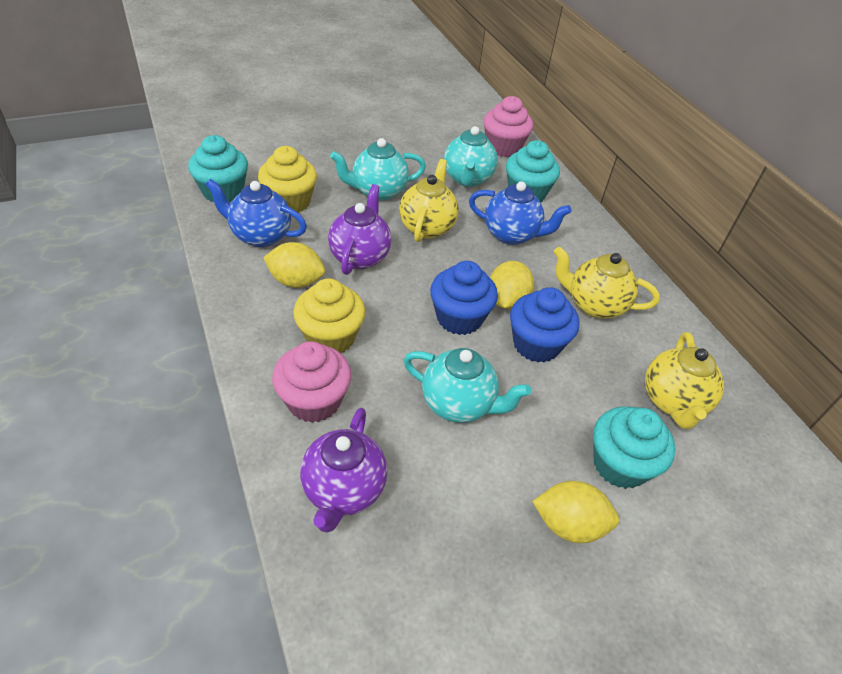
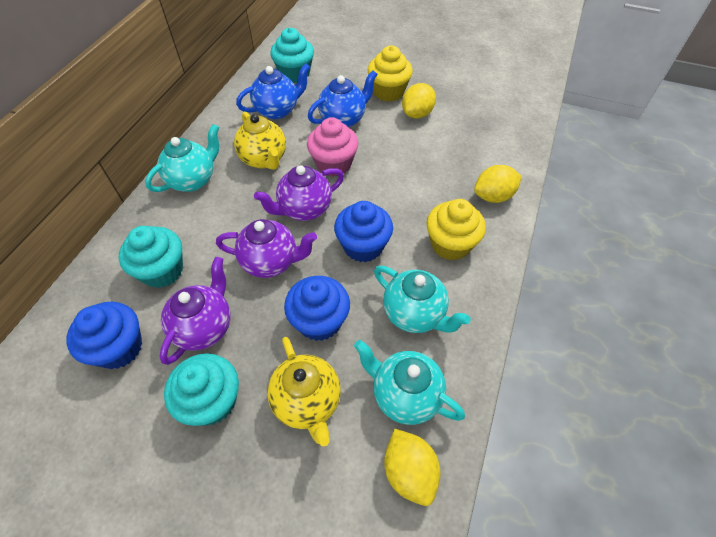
blue cupcake: [430,261,498,335] [510,287,579,362] = 2 -> [66,302,142,369] [284,276,350,341] [334,201,393,262] = 3
pink cupcake: [272,341,351,423] [484,96,533,157] = 2 -> [307,117,358,177] = 1
purple teapot: [300,408,388,533] [328,184,391,275] = 2 -> [160,257,231,365] [216,219,317,278] [254,165,344,221] = 3
yellow teapot: [399,159,459,242] [554,247,660,319] [645,332,724,429] = 3 -> [234,111,286,170] [267,337,341,447] = 2

